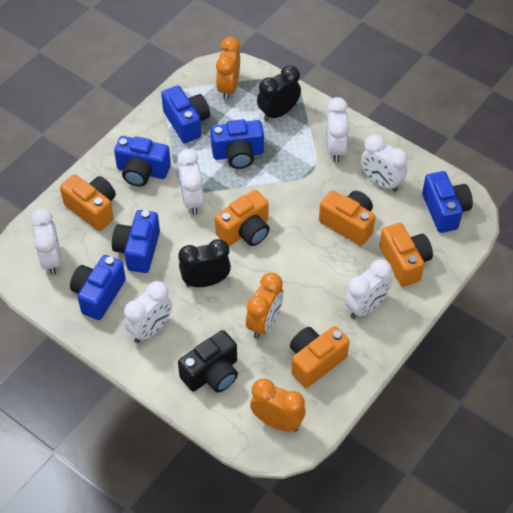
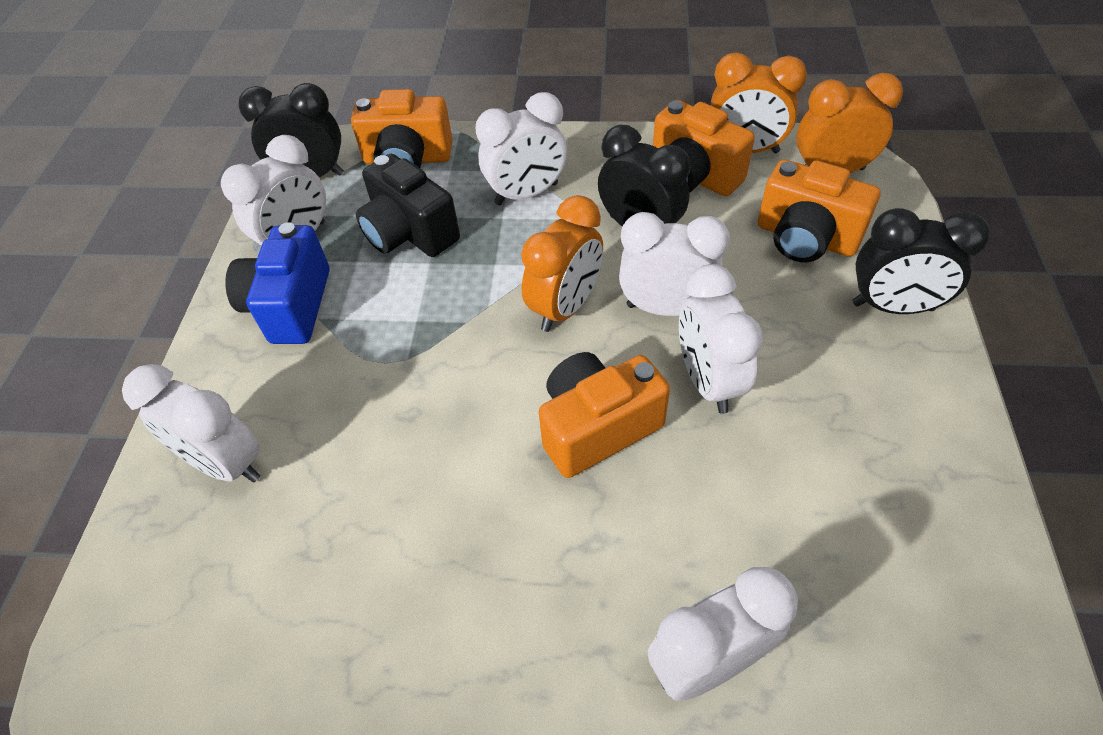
black clock: [178,239,231,287] [257,66,301,121] = 2 -> [238,83,344,177] [598,125,690,227] [853,208,990,314] = 3
blue camera: [70,255,126,320] [112,210,160,273] [114,136,171,187] [161,85,210,143] [210,119,264,169] [422,171,473,233] = 6 -> [225,222,329,344] = 1
orange camera: [60,174,116,231] [215,190,270,246] [290,326,350,388] [319,191,375,246] [379,223,433,287] = 5 -> [351,89,453,168] [539,352,670,478] [653,100,755,196] [758,160,881,262] = 4

